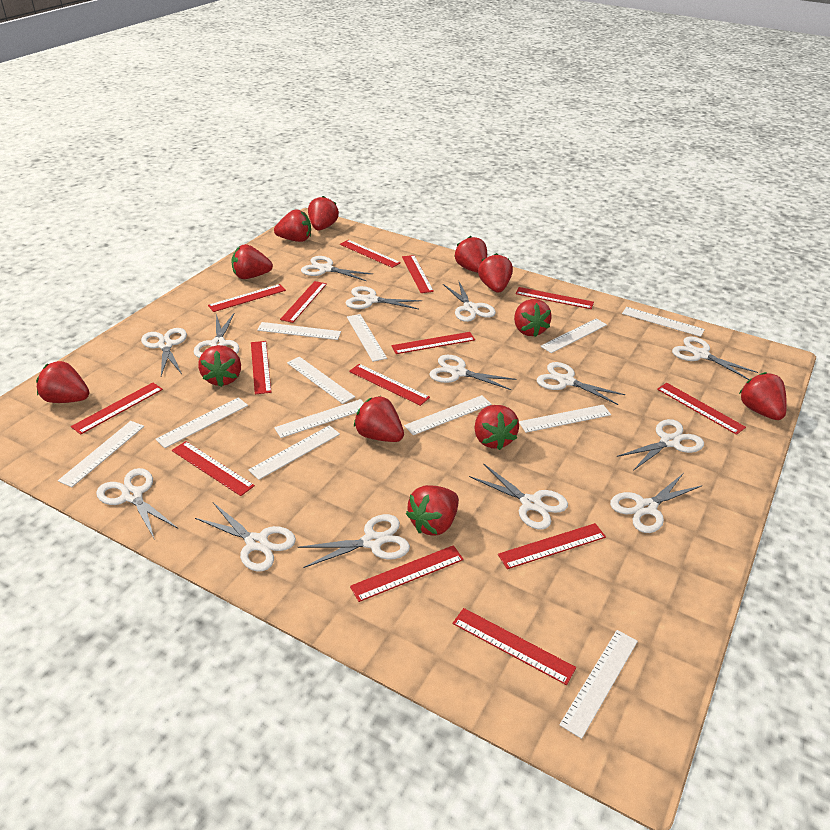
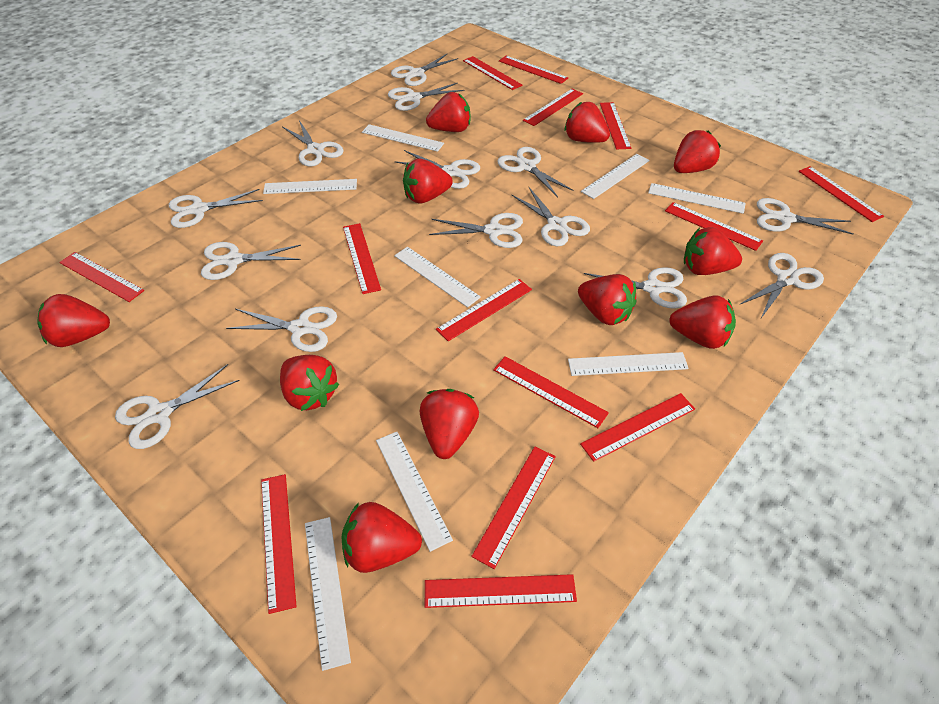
red strawberry: [36,361,90,403] [198,345,241,387] [231,244,273,279] [274,209,311,242] [308,196,339,230] [354,396,404,442] [406,485,459,536] [455,236,487,273] [474,405,519,450] [478,253,513,293] [514,299,552,337] [739,372,787,420] = 12 -> [38,294,110,347] [280,355,339,411] [341,502,422,573] [403,158,453,204] [420,389,479,459] [426,92,471,132] [564,102,610,143] [578,274,637,325] [669,296,736,349] [674,130,721,173] [684,227,742,275] = 11
white ruler: [58,421,144,487] [156,397,248,448] [248,425,340,480] [257,322,341,340] [274,399,364,438] [287,357,355,404] [347,314,387,362] [404,395,492,435] [519,405,611,433] [540,318,607,353] [559,630,638,739] [622,307,705,337] = 12 -> [263,179,357,194] [305,517,351,671] [362,124,444,152] [376,432,453,552] [394,247,481,308] [568,352,689,376] [581,154,650,199] [648,183,746,214] = 8

